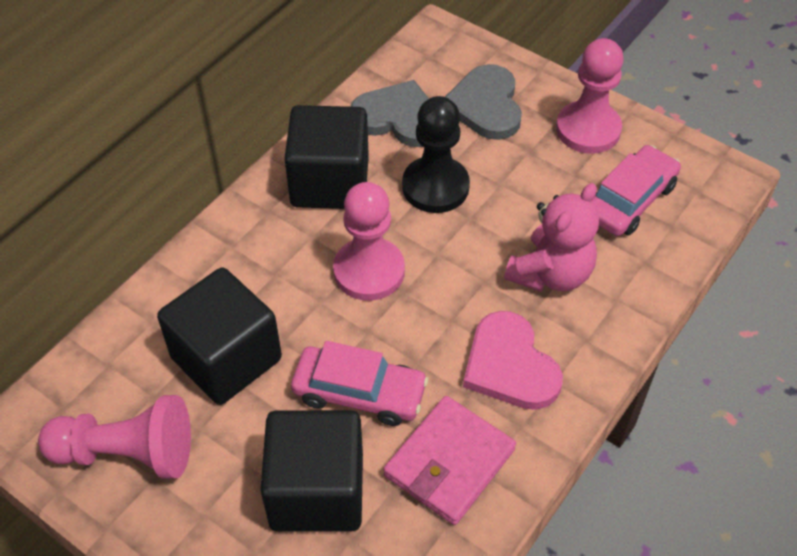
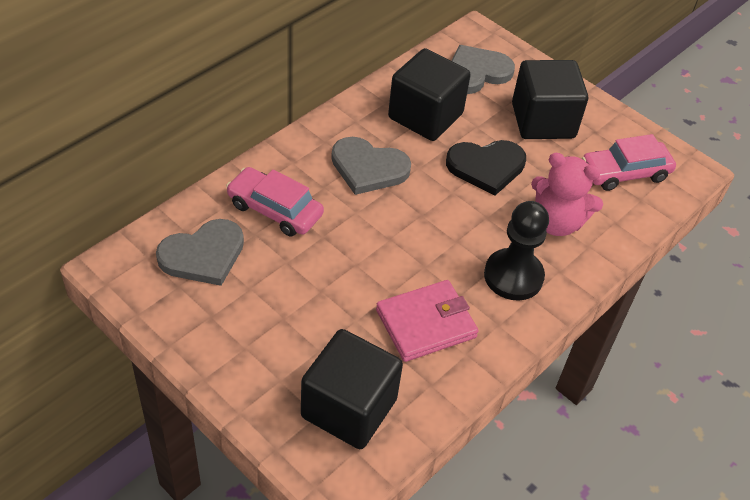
black heart: none = 0 -> [446,140,526,196] = 1
grey heart: [350,80,429,147] [445,64,522,140] = 2 -> [156,219,244,286] [331,137,411,195] [451,45,515,94] = 3
pink heart: [463,311,563,410] = 1 -> none = 0
pink pawn: [38,395,191,479] [333,182,405,301] [556,38,624,154] = 3 -> none = 0

